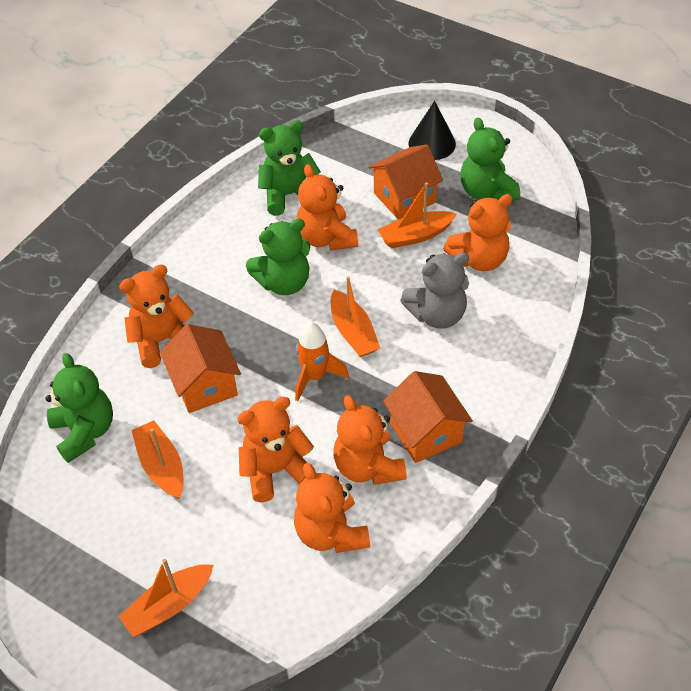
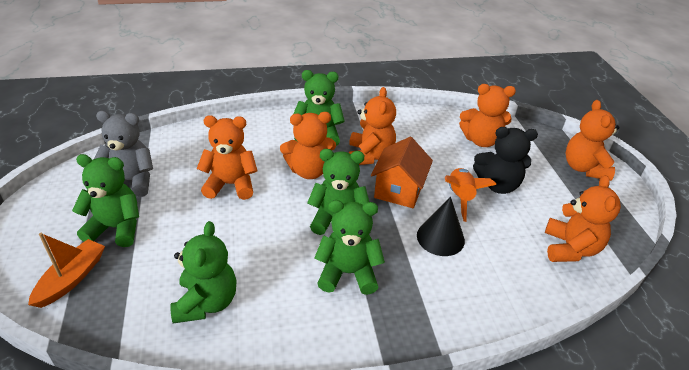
black teddy bear: none = 0 -> [473,127,538,194] = 1
green teddy bear: [45,353,113,463] [246,219,310,295] [258,120,321,216] [461,118,520,201] = 4 -> [72,154,139,247] [171,221,237,323] [293,70,345,146] [307,149,369,235] [315,200,385,295] = 5
orange boat: [118,559,214,637] [131,420,184,499] [331,276,380,357] [378,182,457,248] = 4 -> [28,233,105,308] = 1
orange house: [160,324,241,413] [368,145,443,220] [383,371,473,463] = 3 -> [371,137,433,208] = 1

